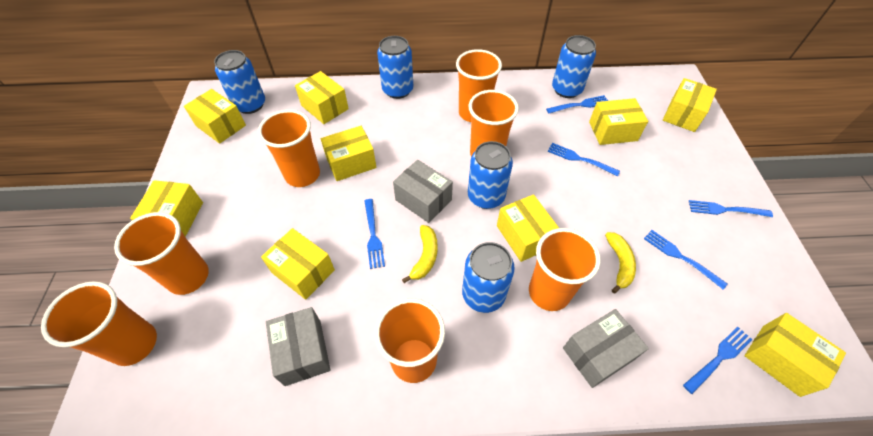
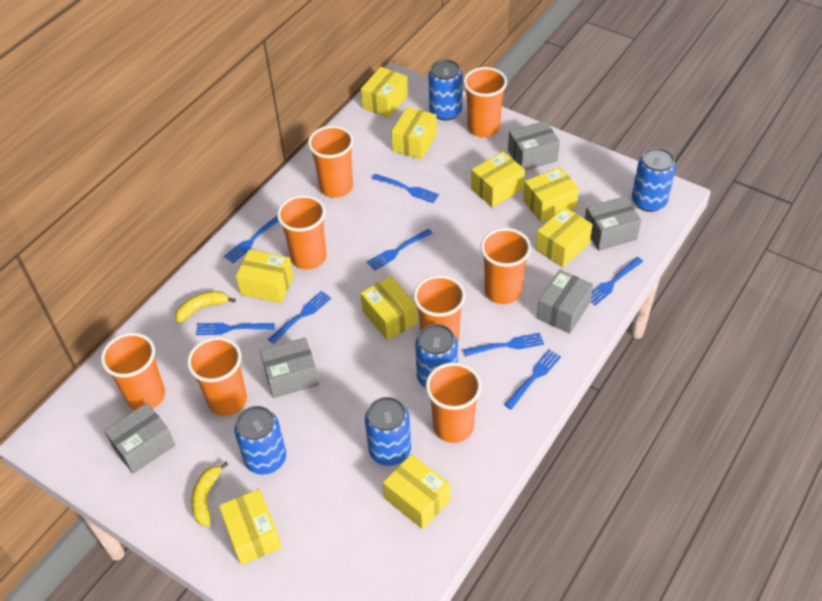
blue fork: [364,199,385,269] [546,95,608,113] [547,143,620,176] [644,230,727,289] [683,327,753,394] [689,200,773,217] = 6 -> [196,323,275,335] [224,216,279,263] [268,291,331,344] [367,229,433,271] [372,174,439,203] [463,333,544,357] [504,349,561,410] [591,257,643,306] = 8
grey box: [266,307,330,386] [393,160,453,223] [563,309,649,388] = 3 -> [104,403,175,474] [260,337,319,398] [508,121,560,171] [537,270,593,334] [585,196,641,251] = 5
orange cup: [41,281,157,366] [114,212,209,295] [258,110,320,187] [375,298,445,383] [456,49,502,122] [469,90,519,156] [529,228,601,311] = 7 -> [101,332,165,410] [187,337,247,416] [277,195,326,270] [308,125,354,198] [413,275,466,341] [426,362,482,443] [463,67,507,137] [480,228,531,304] = 8

